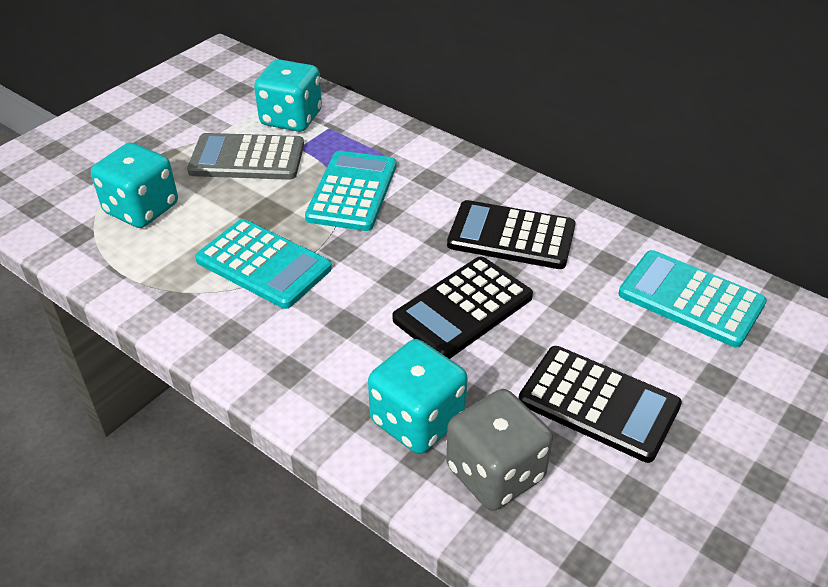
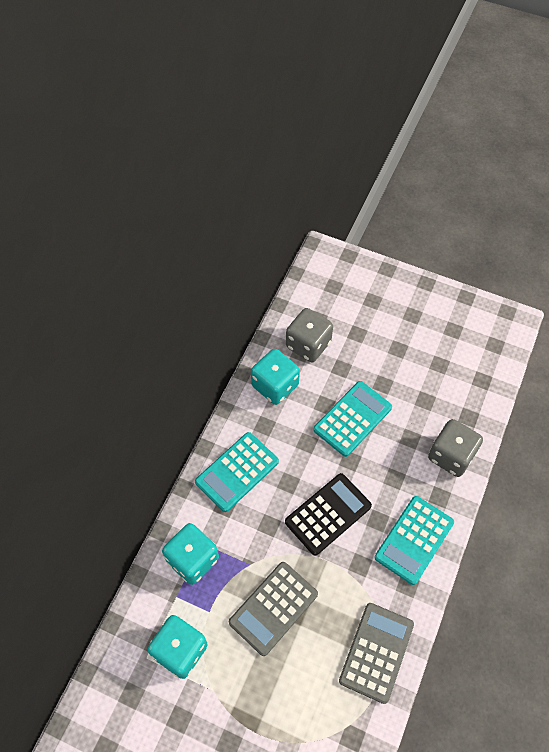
black calculator: [392,256,533,359] [447,200,576,269] [519,346,682,463] = 3 -> [285,473,372,556] = 1
grey calculator: [187,133,304,180] = 1 -> [229,562,318,656] [339,603,414,704] = 2
grey dice: [446,389,553,511] = 1 -> [286,308,333,362] [428,419,483,477] = 2

